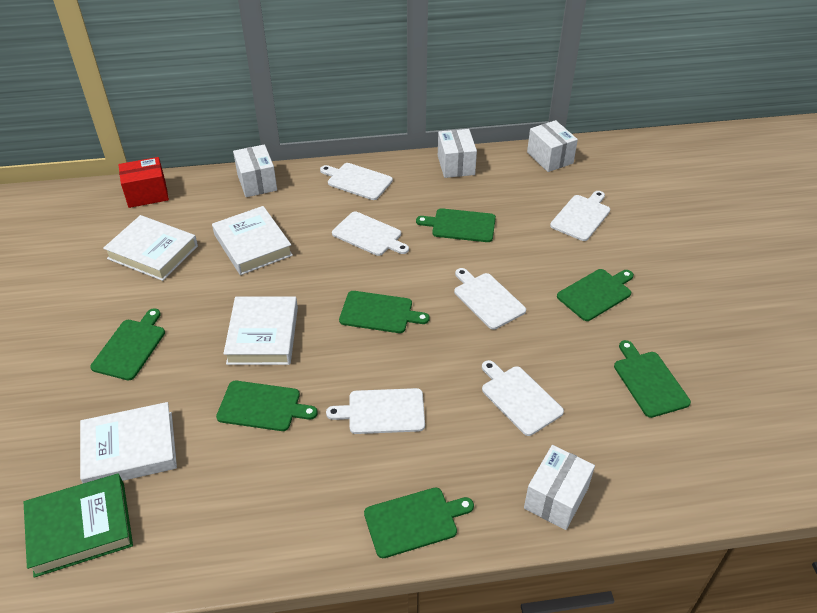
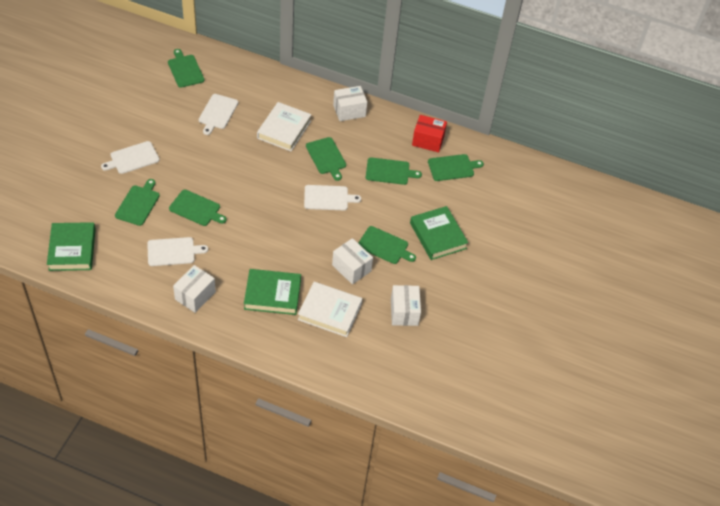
green book: [24,473,133,578] = 1 -> [47,222,96,271] [244,269,301,315] [410,206,468,260] = 3
white book: [80,402,177,483] [103,215,198,281] [212,206,293,275] [223,297,298,365] = 4 -> [257,102,311,151] [298,282,362,337] = 2
white cutting board: [320,163,393,200] [326,388,425,434] [332,211,409,256] [454,268,526,329] [482,360,564,436] [550,191,610,241] = 6 -> [101,141,159,174] [147,237,208,266] [199,94,238,135] [304,185,361,210] = 4

